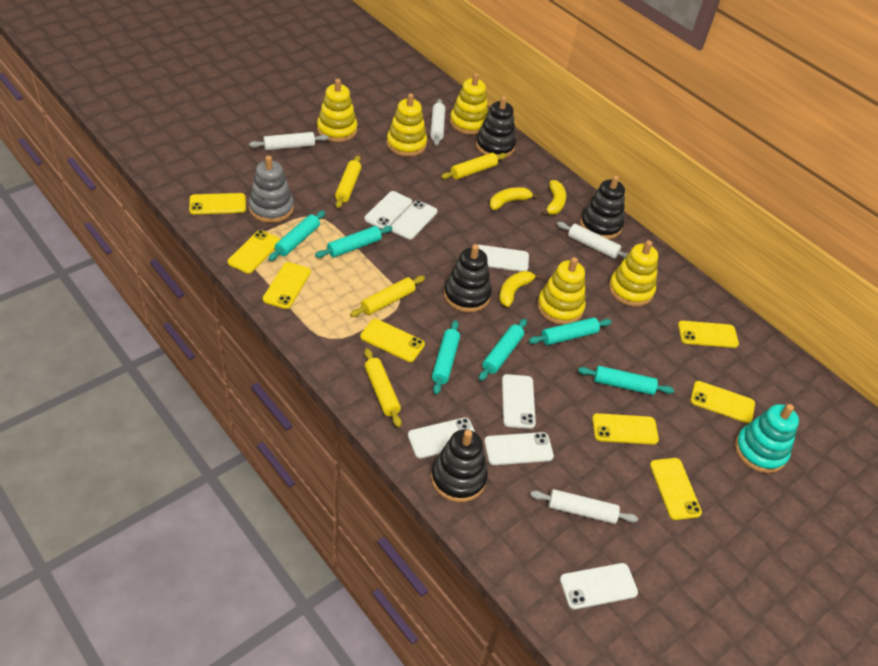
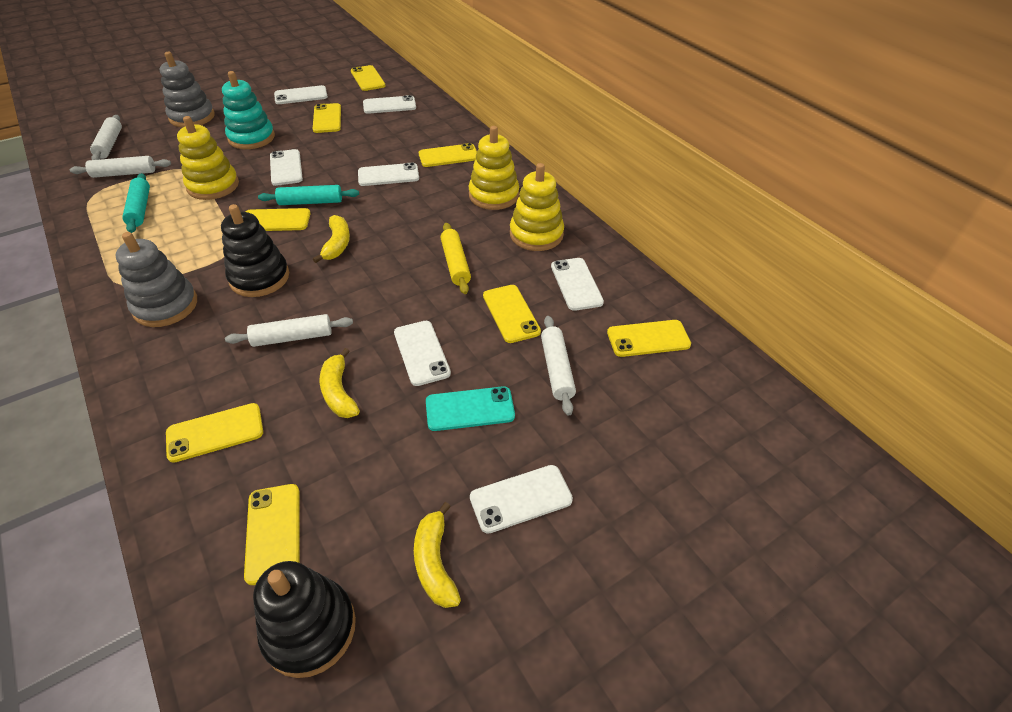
black stacking toy: [431,429,488,502] [444,244,491,312] [476,96,516,158] [580,175,625,239] = 4 -> [221,204,289,297] [253,561,356,678] = 2
grey stacking toy: [248,155,294,223] = 1 -> [115,232,197,327] [160,52,215,128] = 2
turquoise phone: none = 0 -> [426,386,515,431] = 1
turquoise rolling pin: [268,211,325,261] [315,226,393,258] [432,320,460,395] [479,319,527,381] [529,317,612,345] [578,366,674,395] = 6 -> [122,173,150,233] [258,185,359,205] = 2
yellow rolling pin: [335,155,361,208] [350,276,425,317] [364,348,402,427] [441,153,507,179] = 4 -> [441,223,471,294] = 1
yellow stacking toy: [317,79,357,142] [386,93,427,157] [450,73,488,135] [537,257,586,325] [609,240,658,307] = 5 -> [177,116,239,200] [469,126,519,210] [510,163,564,251] = 3

